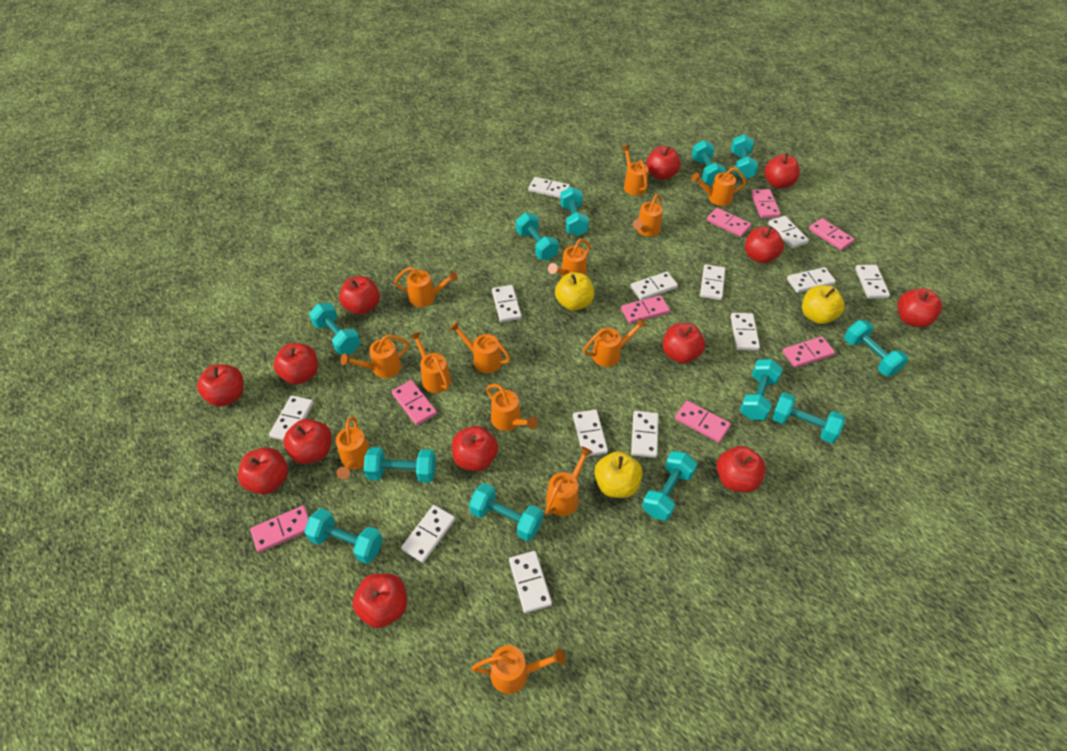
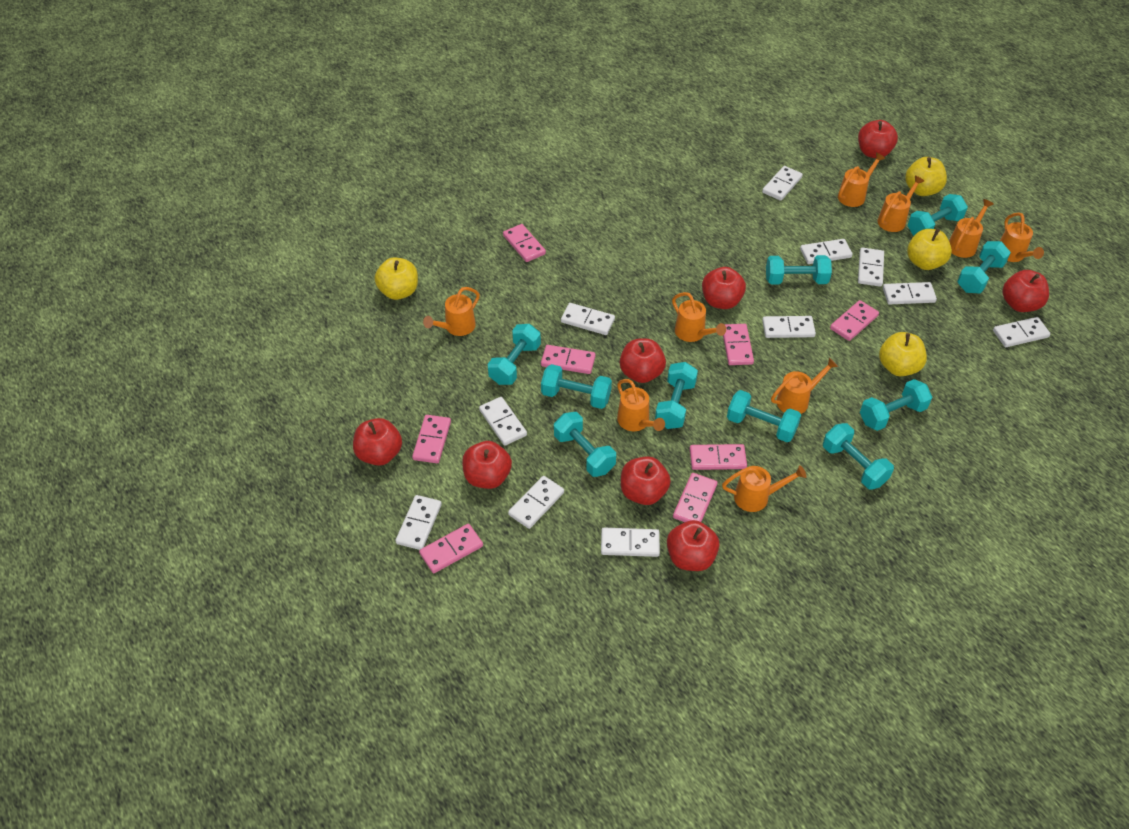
orange watering can: [336,417,370,479] [340,335,409,378] [394,267,458,307] [410,332,451,393] [450,321,510,373] [471,645,565,694] [486,384,538,431] [545,446,593,516] [548,239,591,277] [583,317,647,367] [622,145,648,195] [633,194,663,237] [691,167,746,206] = 13 -> [423,287,480,336] [617,379,665,431] [672,292,726,342] [722,465,806,512] [771,358,838,414] [838,152,885,207] [878,176,924,232] [949,199,994,258] [1000,213,1044,262] = 9
red apple: [197,364,244,407] [238,448,288,495] [273,343,318,384] [284,419,331,464] [339,276,380,315] [353,573,407,628] [452,426,498,471] [646,146,680,180] [663,323,705,364] [716,446,766,492] [745,226,784,263] [764,153,800,188] [898,288,942,327] = 13 -> [353,418,402,466] [462,441,512,489] [620,339,666,383] [621,456,671,505] [667,520,720,571] [702,267,746,309] [858,120,898,158] [1003,270,1049,312] = 8
turquoise dumbbell: [304,508,383,564] [309,303,361,355] [364,447,436,483] [469,483,543,541] [516,213,559,260] [560,187,589,236] [642,451,697,521] [692,140,726,185] [731,134,758,179] [740,359,783,420] [772,392,845,443] [844,320,909,376] = 12 -> [488,324,541,385] [541,364,612,409] [554,412,616,477] [655,362,698,429] [727,390,801,442] [766,255,832,285] [823,423,894,490] [860,379,932,431] [907,194,968,236] [957,241,1011,294] = 10
white domino: [269,395,314,441] [401,505,455,563] [492,285,522,322] [509,551,552,613] [528,177,570,198] [573,410,608,457] [630,272,678,300] [631,411,659,458] [700,264,725,300] [730,313,760,350] [768,216,809,248] [787,267,836,293] [855,265,890,299] = 13 -> [395,495,442,550] [479,397,527,446] [508,476,564,529] [561,303,615,335] [601,528,660,557] [762,166,803,201] [762,316,816,338] [800,239,853,264] [858,248,884,287] [883,282,937,304] [993,317,1051,347] = 11
yellow apple: [555,272,594,311] [594,451,643,498] [802,285,845,324] = 3 -> [374,257,418,300] [879,332,927,376] [905,157,947,196] [907,229,952,270] = 4

